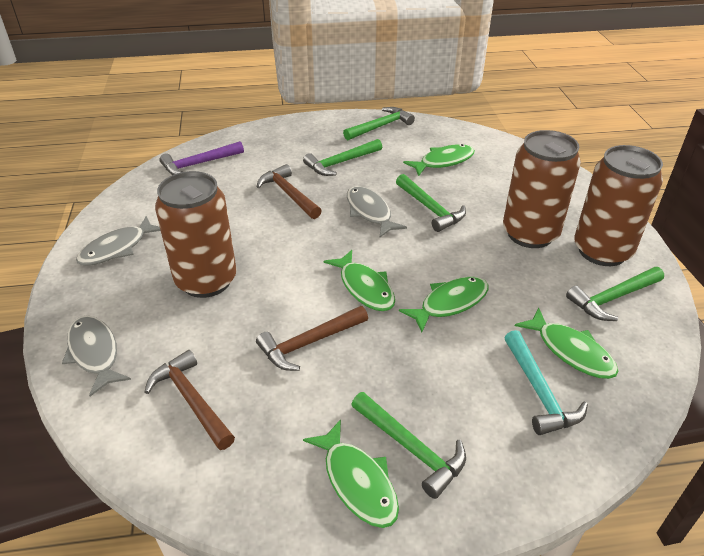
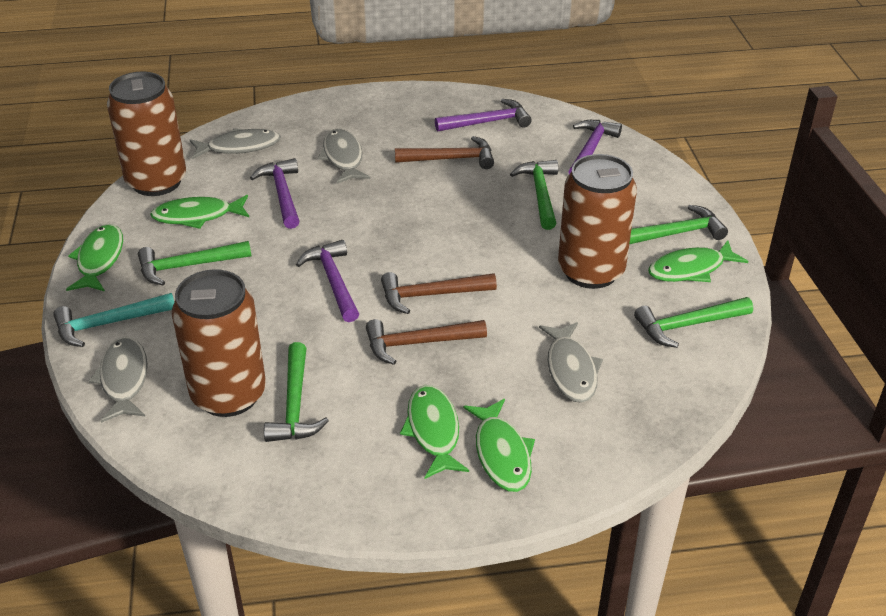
grey fish: [62,315,131,396] [76,216,161,266] [347,186,407,237] = 3 -> [89,337,148,423] [190,128,281,159] [318,129,370,184] [539,322,603,403] = 4
purple hammer: [159,141,244,175] = 1 -> [250,158,299,229] [296,240,359,322] [435,99,532,132] [568,120,622,174] = 4

